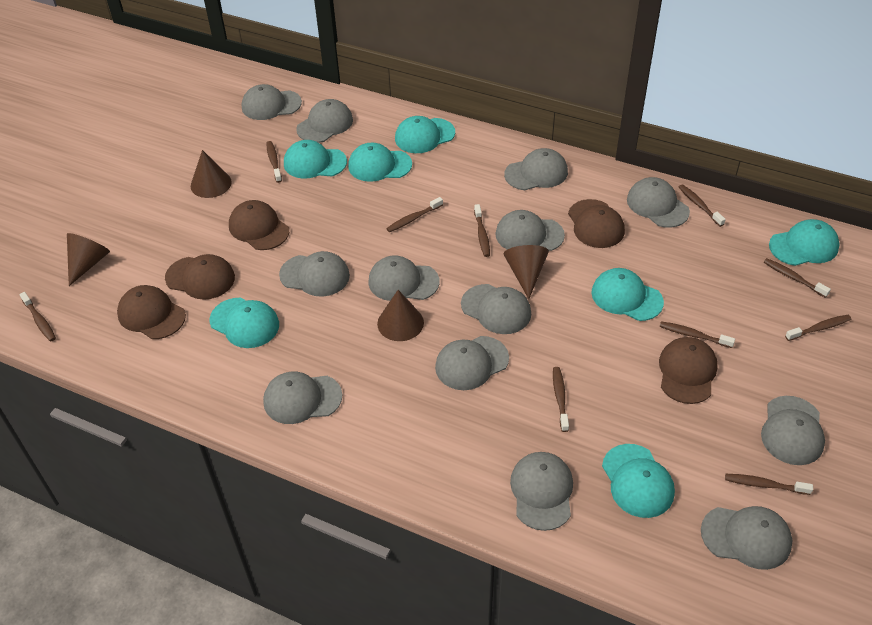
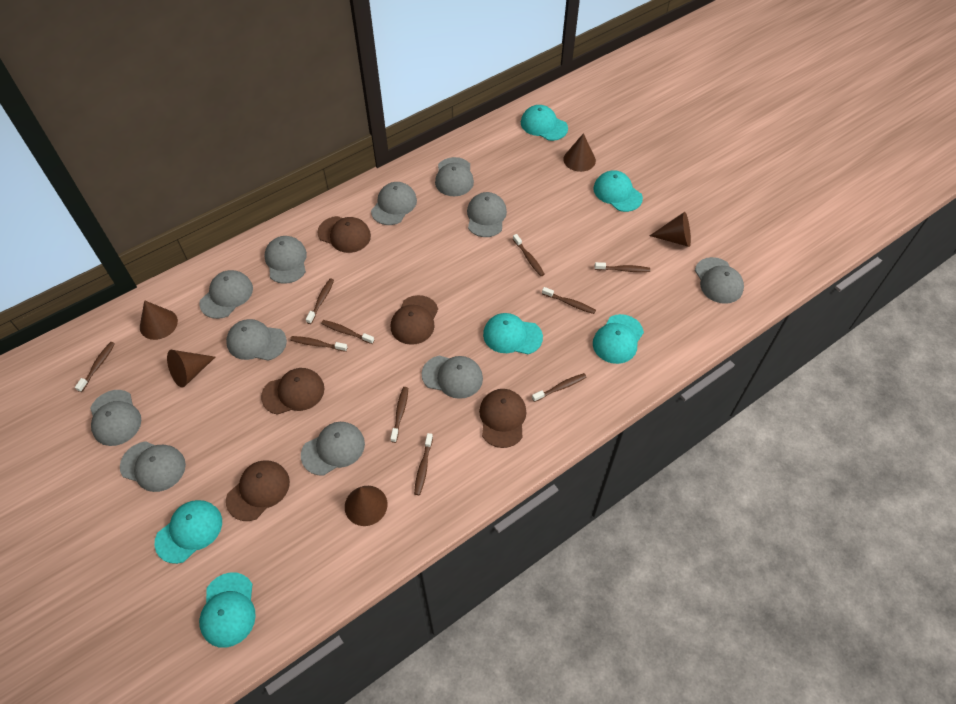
brown cone: [67,233,110,286] [191,150,232,198] [377,290,424,341] [503,245,549,299] = 4 -> [140,300,178,340] [167,350,215,388] [345,486,388,526] [563,133,596,172] [650,212,691,247] = 5
grey cap: [242,84,302,120] [263,372,342,424] [279,251,350,297] [296,99,353,143] [368,256,440,301] [435,336,509,390] [461,284,531,334] [495,210,565,251] [504,148,568,190] [510,452,573,531] [627,177,690,228] [701,506,792,570] [761,396,825,465] = 13 -> [90,390,141,446] [120,441,186,492] [199,270,253,319] [226,319,287,361] [265,236,307,284] [301,422,365,476] [371,182,417,225] [422,356,483,399] [435,157,474,196] [467,192,507,237] [695,257,744,304] = 11
turquoise cap: [209,298,279,348] [284,140,347,179] [348,142,412,182] [395,116,455,153] [591,268,664,321] [602,444,675,518] [769,219,840,266] = 7 -> [154,500,222,564] [199,572,256,648] [483,313,543,354] [521,105,568,141] [593,170,643,212] [593,314,644,364] = 6

